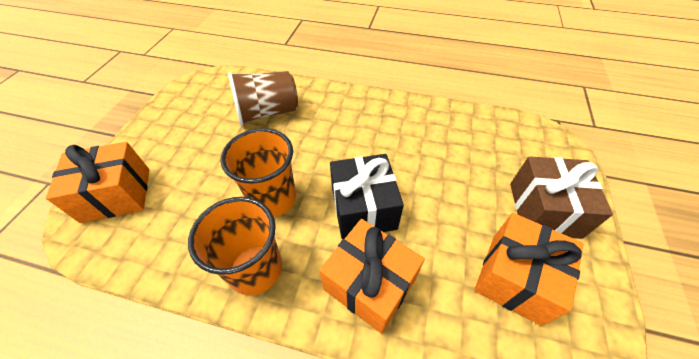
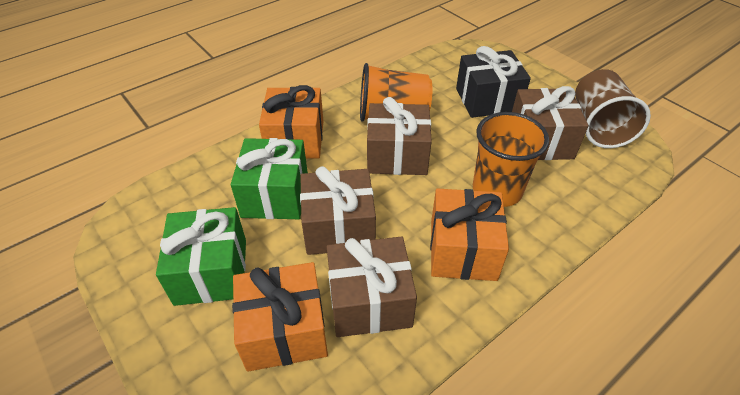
brown gift: [510,156,613,239] = 1 -> [300,166,376,255] [327,237,417,337] [367,97,432,175] [512,86,589,160] = 4
green gift: none = 0 -> [156,207,246,306] [231,138,308,219] = 2

